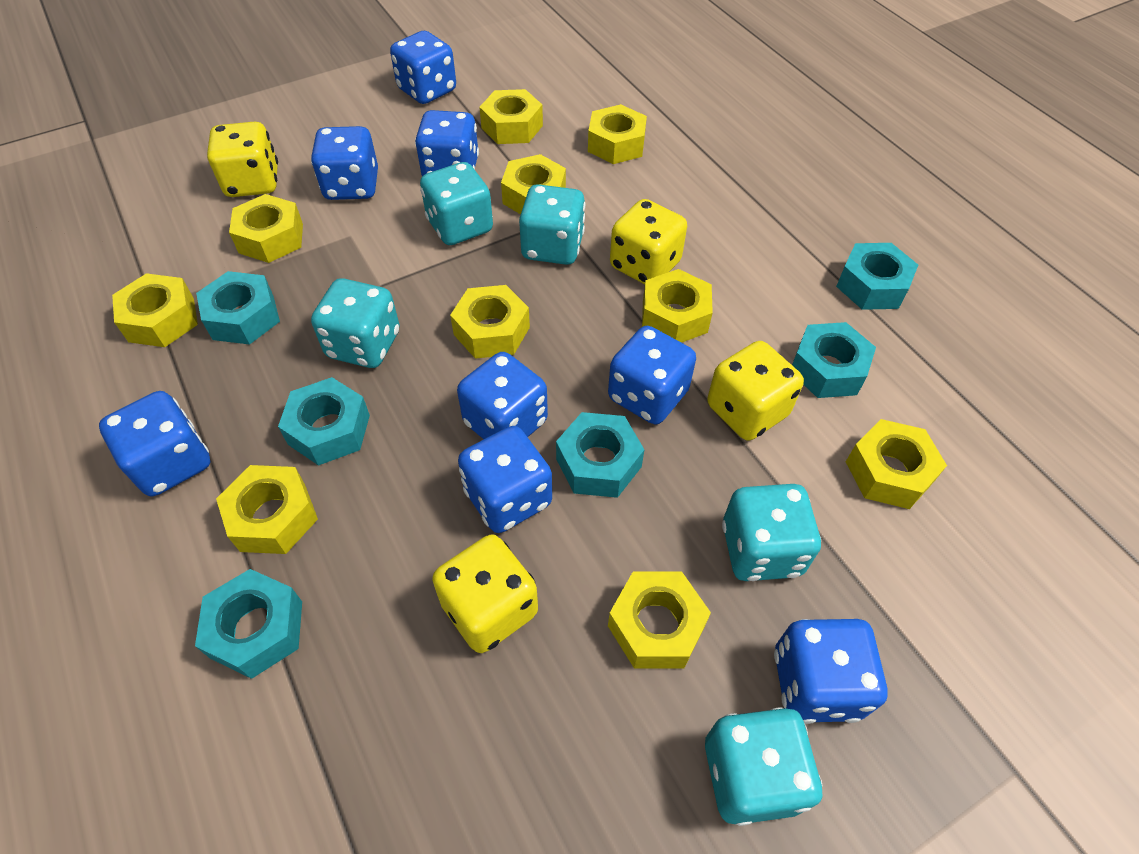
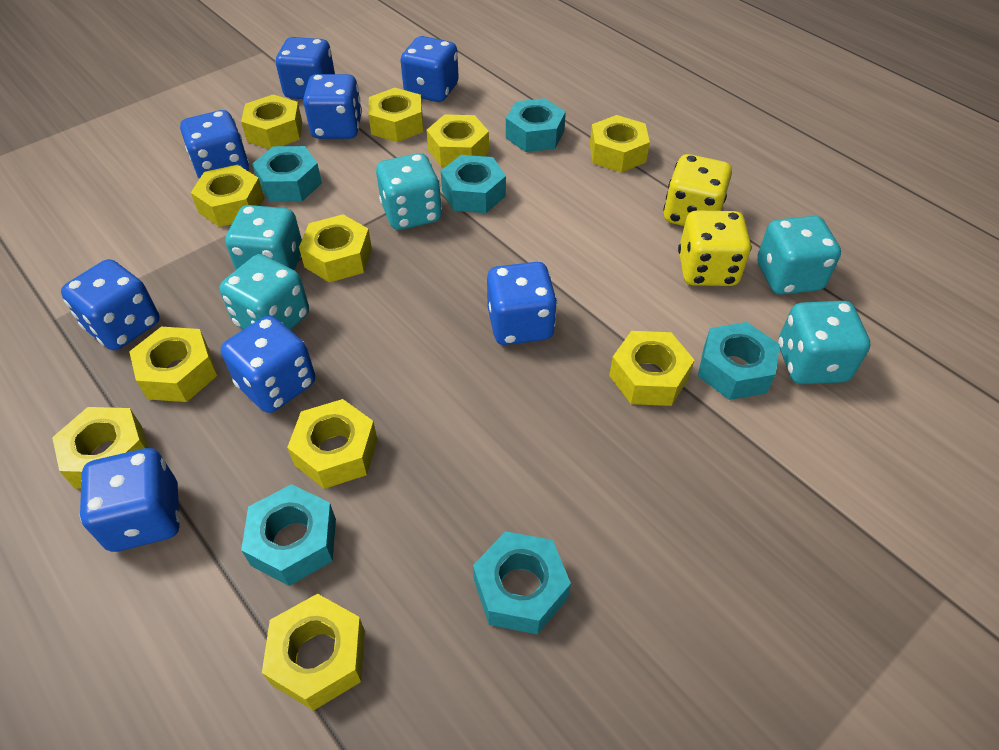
yellow dice: [207,121,278,197] [432,535,538,653] [610,199,687,284] [707,341,804,441] = 4 -> [663,154,732,226] [678,210,752,286] = 2
yellow nut: [112,273,198,347] [216,465,318,554] [229,194,303,263] [450,285,530,359] [479,89,543,144] [501,154,566,214] [588,104,647,164] [608,572,711,668] [642,269,713,343] [846,419,947,509] = 10 -> [52,407,148,489] [129,327,217,402] [191,165,265,227] [241,94,302,149] [262,594,365,711] [287,399,377,489] [299,214,372,283] [368,88,423,142] [426,114,489,167] [590,115,650,173] [609,331,694,406] = 11

